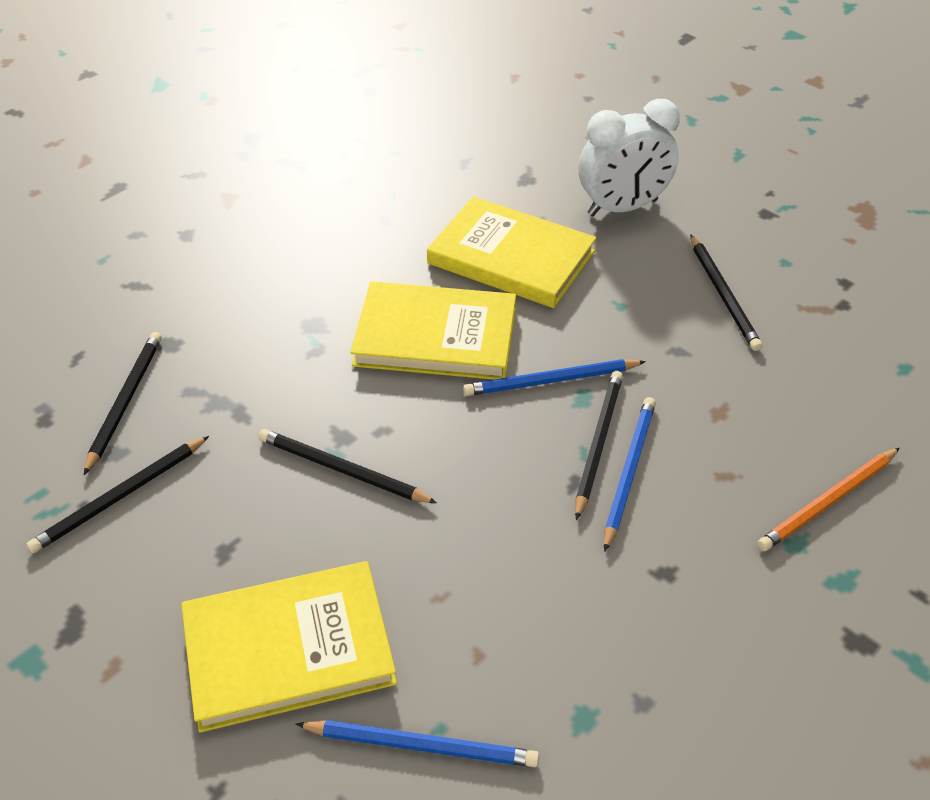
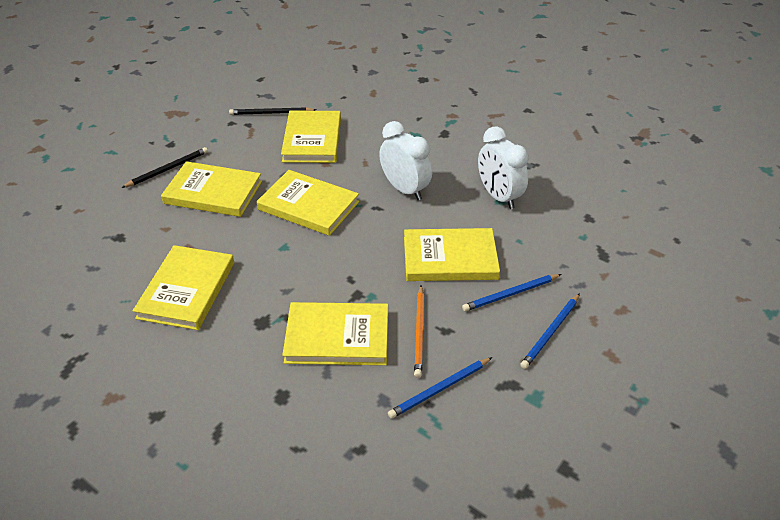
black pencil: [27,436,209,553] [84,332,162,475] [259,429,437,503] [575,371,623,520] [691,235,762,351] = 5 -> [121,147,208,188] [229,107,316,115] = 2
white clock: [579,99,680,216] = 1 -> [379,121,432,200] [478,126,529,209] = 2
yellow book: [181,561,397,733] [350,281,516,380] [427,197,597,308] = 3 -> [133,245,234,330] [161,161,262,217] [257,170,359,236] [281,111,341,163] [282,302,388,365] [404,228,500,281] = 6

